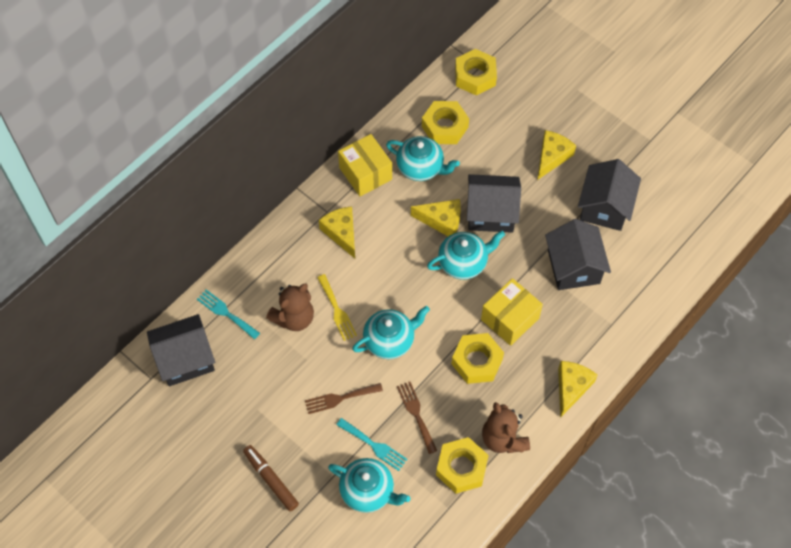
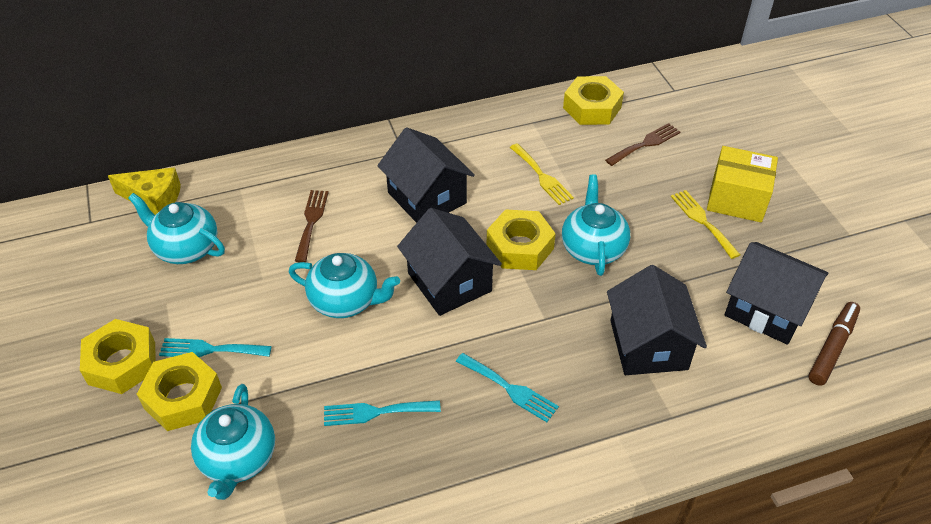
brown teddy bear: [266,284,314,331] [482,402,530,453] = 2 -> none = 0
turquoise fork: [197,290,260,340] [336,418,408,471] = 2 -> [159,338,272,357] [324,400,441,426] [456,353,559,422] = 3
yellow box: [338,134,392,197] [481,278,543,346] = 2 -> [707,146,778,222] = 1
yellow cheese: [319,206,355,258] [411,199,461,236] [537,130,576,180] [558,361,598,418] = 4 -> [108,167,181,215] = 1
yellow fork: [317,274,357,341] = 1 -> [510,143,574,205] [671,190,740,259] = 2

